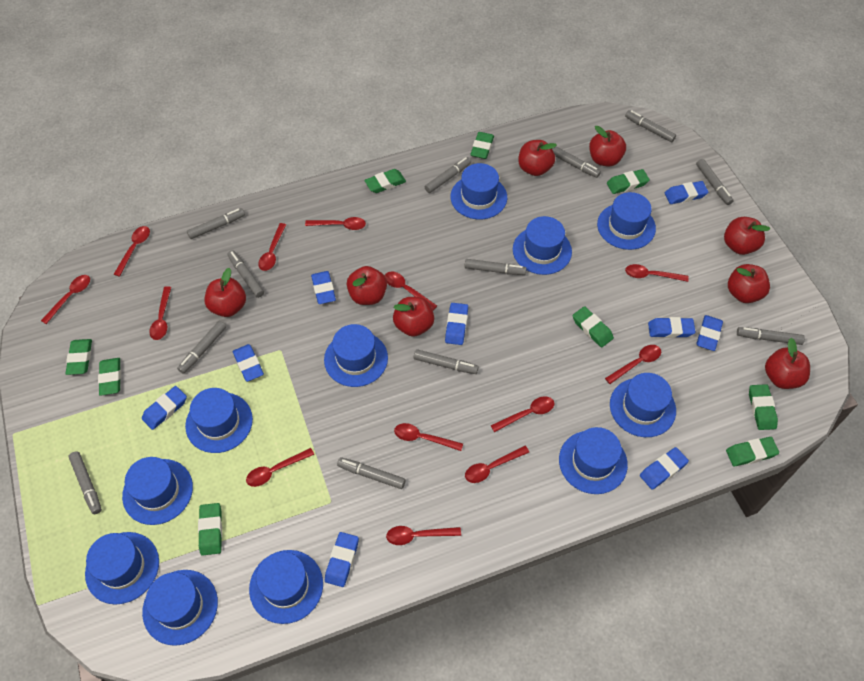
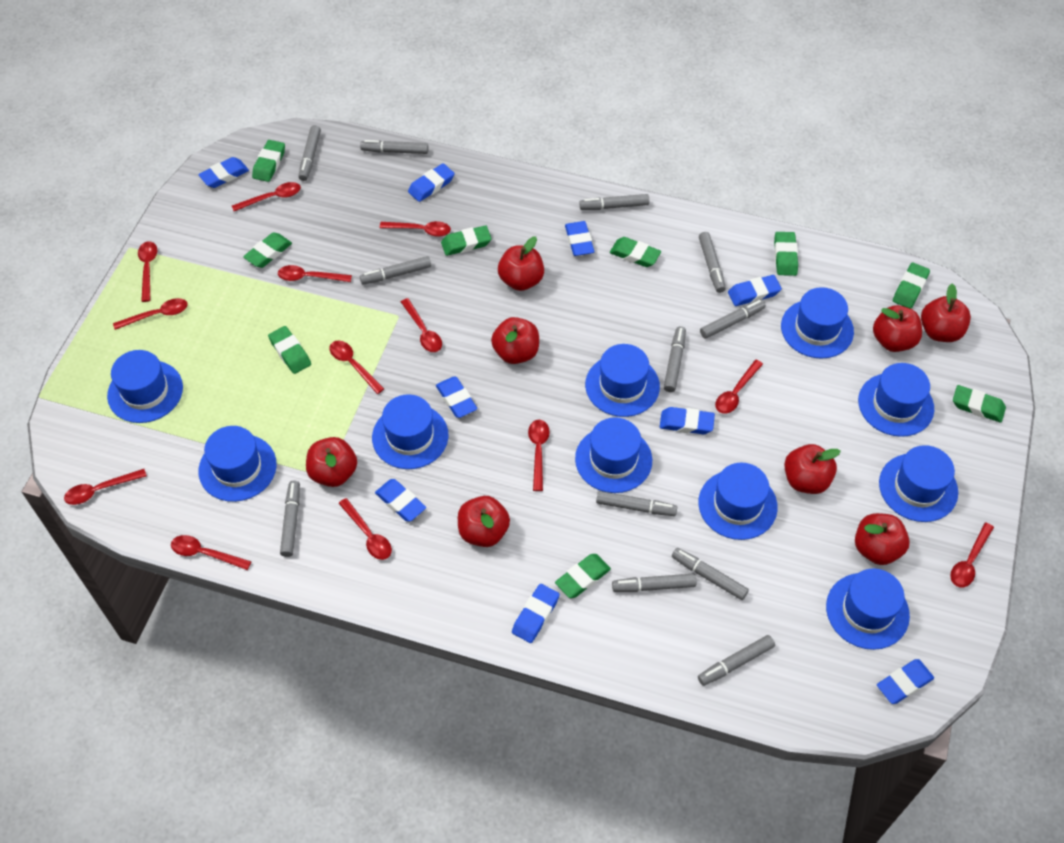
blue hat: [85,532,159,605] [122,457,193,525] [142,570,218,646] [185,388,253,453] [249,550,323,624] [324,324,388,387] [450,163,507,219] [513,216,572,275] [559,427,628,494] [597,192,656,250] [610,373,676,437] = 11 -> [107,350,183,423] [198,426,277,502] [372,394,448,469] [575,417,652,493] [585,344,660,417] [698,463,778,540] [781,287,854,359] [826,568,910,650] [858,363,934,437] [879,445,958,522] = 10

